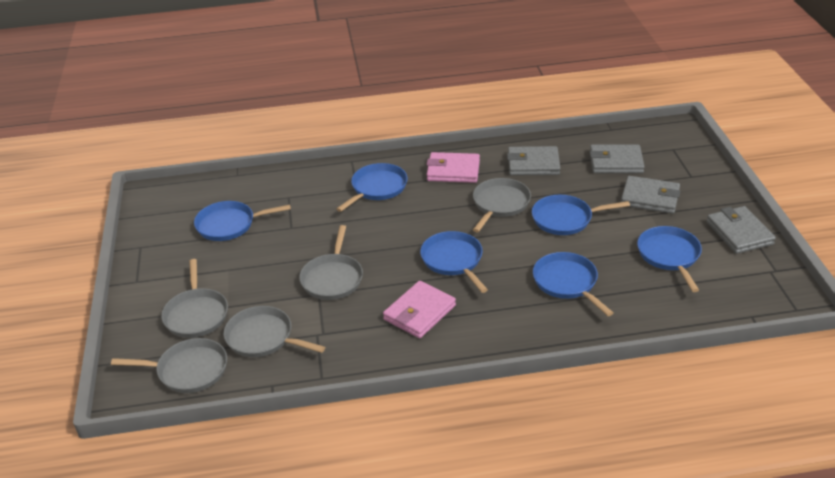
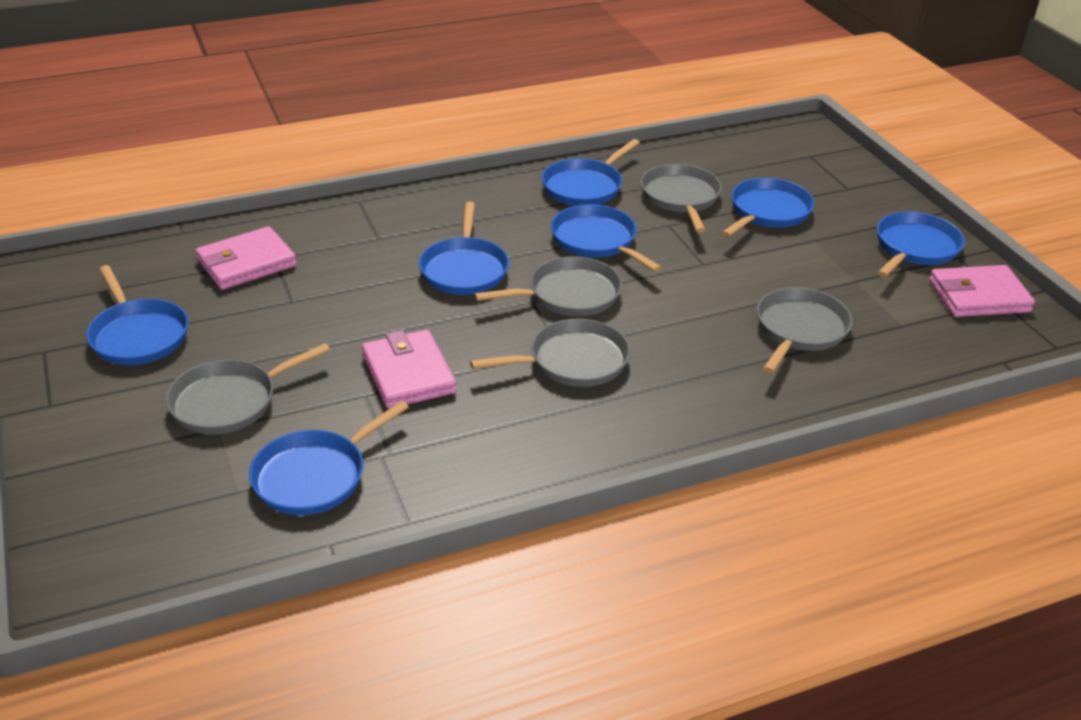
blue pan: [194,201,291,241] [336,163,408,212] [420,231,488,293] [532,195,630,235] [533,252,613,316] [637,226,702,292] = 6 -> [86,265,188,365] [249,401,409,515] [419,202,509,295] [542,139,640,206] [551,204,662,272] [722,178,814,237] [877,212,965,277] = 7
grey wallet: [507,146,560,176] [590,145,645,173] [621,176,680,214] [707,206,776,254] = 4 -> none = 0
pink wallet: [383,281,456,338] [426,152,480,183] = 2 -> [196,226,297,290] [362,330,457,409] [929,265,1035,317] = 3

